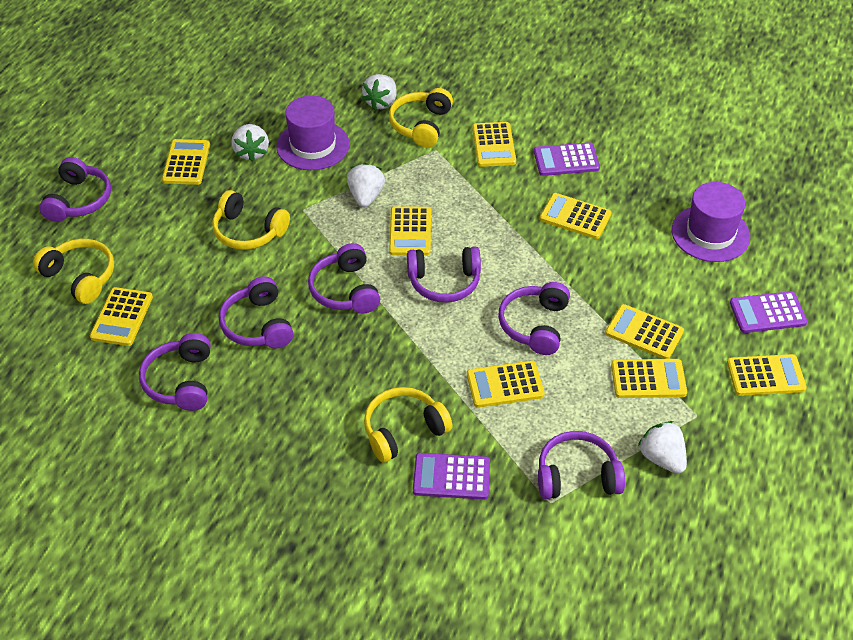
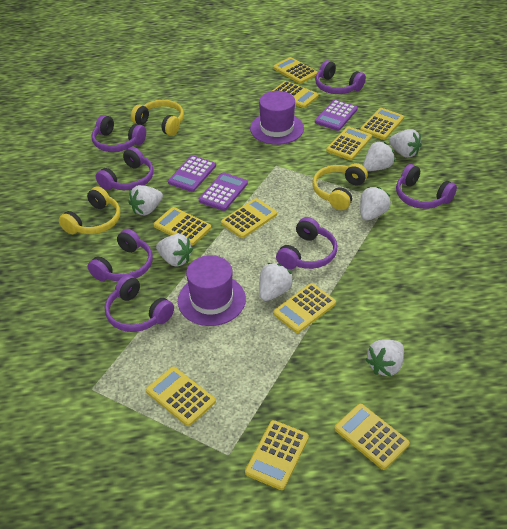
white strawberry: [232,124,269,162] [347,163,385,207] [362,74,397,110] [638,421,687,474] = 4 -> [128,185,163,215] [156,234,193,267] [259,263,293,301] [360,187,391,221] [363,141,395,171] [365,339,404,376] [389,129,422,158] = 7
yellow calculator: [90,287,153,346] [162,139,210,185] [389,206,431,256] [467,361,544,408] [472,122,516,167] [540,193,612,239] [605,304,684,359] [611,359,687,398] [727,354,807,396] = 9 -> [146,367,216,426] [153,207,211,246] [221,198,277,238] [245,420,309,490] [272,81,319,108] [273,57,318,84] [273,283,336,333] [326,126,372,160] [334,404,410,470] [360,108,404,140] = 10
yellow headphones: [33,239,114,304] [212,190,290,250] [364,387,453,462] [389,88,453,148] = 4 -> [59,186,120,234] [131,100,184,136] [313,163,368,210] = 3

